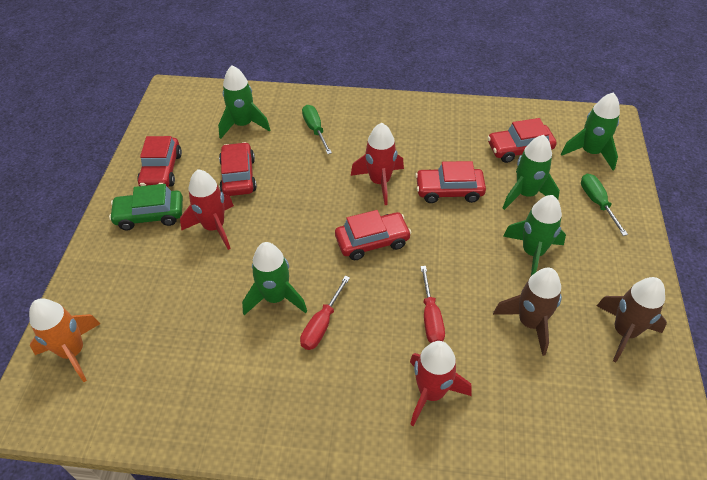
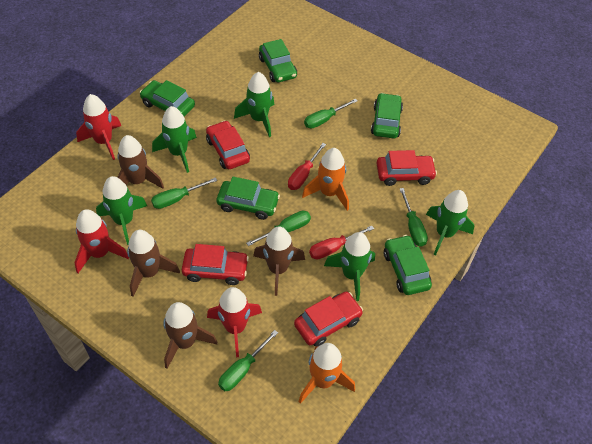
brown rocket: [493,268,562,356] [597,277,667,363] = 2 -> [117,135,164,189] [127,230,180,296] [163,302,217,369] [253,227,305,296] = 4
green car: [109,184,183,230] = 1 -> [140,80,195,117] [216,177,280,220] [259,39,297,82] [371,93,403,138] [384,235,432,295] = 5
green screwdriver: [302,105,332,154] [581,174,628,236] = 2 -> [151,177,217,209] [218,330,278,391] [246,211,311,246] [304,99,358,129] [400,188,428,247] = 5
orange rocket: [29,299,100,382] = 1 -> [299,343,355,404] [302,148,349,211] = 2
red car: [137,136,182,187] [219,142,257,196] [335,210,411,260] [415,161,486,203] [487,118,556,163] = 5 -> [182,244,249,285] [206,120,250,169] [294,292,363,347] [376,150,437,186] = 4

